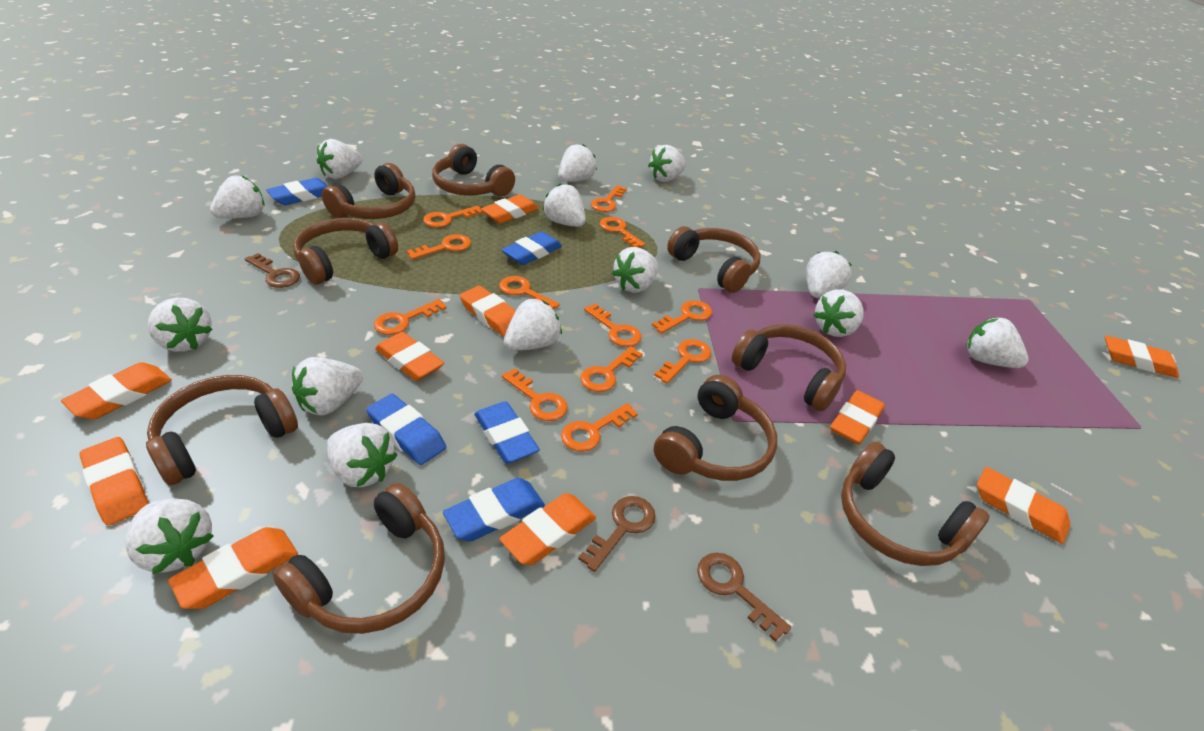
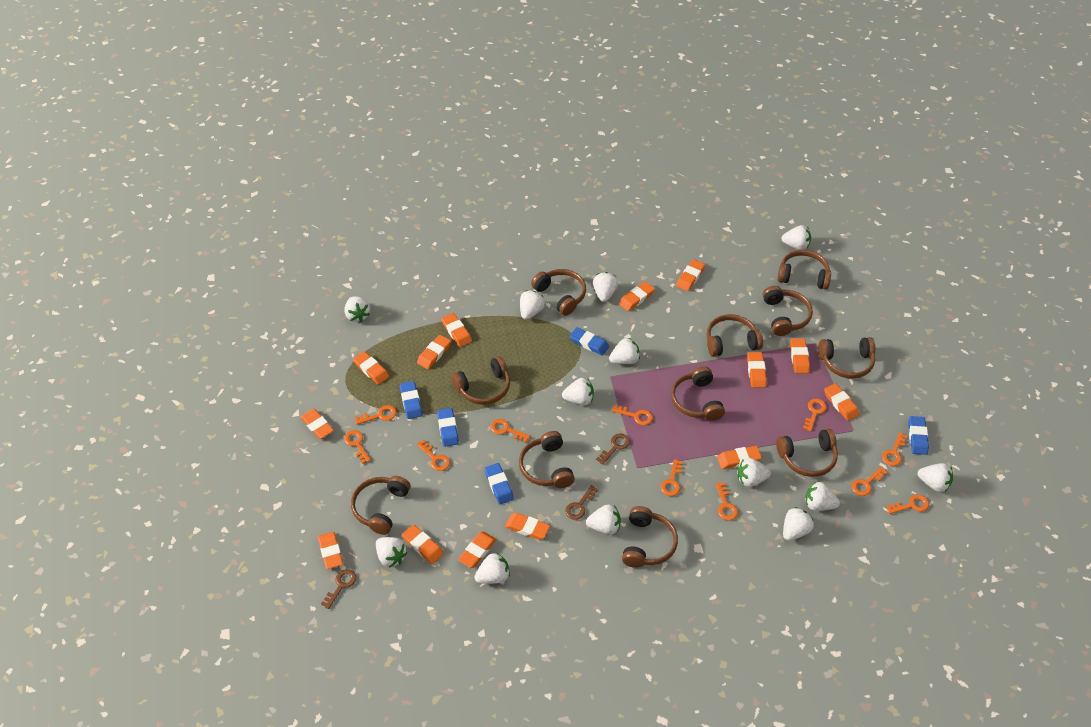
brown headphones: [146,375,298,485] [273,483,445,634] [293,218,398,285] [322,163,415,219] [432,144,515,196] [654,375,777,481] [667,226,761,293] [732,324,846,411] [841,442,990,566] = 9 -> [351,476,411,535] [452,356,510,405] [519,431,575,488] [531,269,586,316] [622,506,678,568] [671,367,725,421] [707,314,763,357] [763,286,813,336] [776,429,838,477] [778,250,831,290] [818,337,876,379] = 11
orange eraser: [61,362,172,419] [79,437,149,526] [168,527,298,609] [375,332,444,381] [460,285,516,337] [481,195,539,223] [499,493,596,565] [830,390,885,445] [977,467,1070,544] [1105,336,1179,378] = 10 -> [300,409,334,439] [318,532,343,569] [353,351,389,384] [402,525,444,564] [417,335,451,369] [441,313,472,347] [458,532,497,568] [505,513,550,540] [619,281,655,311] [676,259,705,291] [717,446,762,469] [747,352,767,388] [790,338,810,373] [824,383,859,421] = 14
orange key: [374,299,447,335] [407,234,471,259] [423,206,483,227] [499,276,560,309] [502,368,568,421] [561,403,638,451] [580,346,643,392] [584,303,642,347] [591,185,627,212] [600,217,645,247] [652,300,712,333] [654,339,711,384] = 12 -> [344,430,371,464] [355,405,397,425] [417,440,450,471] [490,419,530,443] [612,404,653,425] [661,459,683,496] [716,482,738,520] [803,399,827,432] [852,467,887,496] [882,432,908,466] [886,495,929,514] = 11
white strawberry: [125,498,214,574] [148,298,213,352] [210,175,264,218] [292,357,363,415] [317,139,363,179] [327,423,398,487] [504,299,562,351] [543,183,586,227] [558,144,597,182] [612,247,659,293] [648,145,686,182] [806,251,852,298] [813,289,864,337] [967,317,1028,368] = 14 -> [344,296,370,322] [376,537,408,568] [475,552,510,584] [520,290,545,320] [562,378,594,405] [586,504,621,534] [593,272,618,302] [609,338,640,364] [738,458,771,487] [781,225,811,250] [783,507,814,541] [805,482,840,511] [918,463,953,492] = 13

